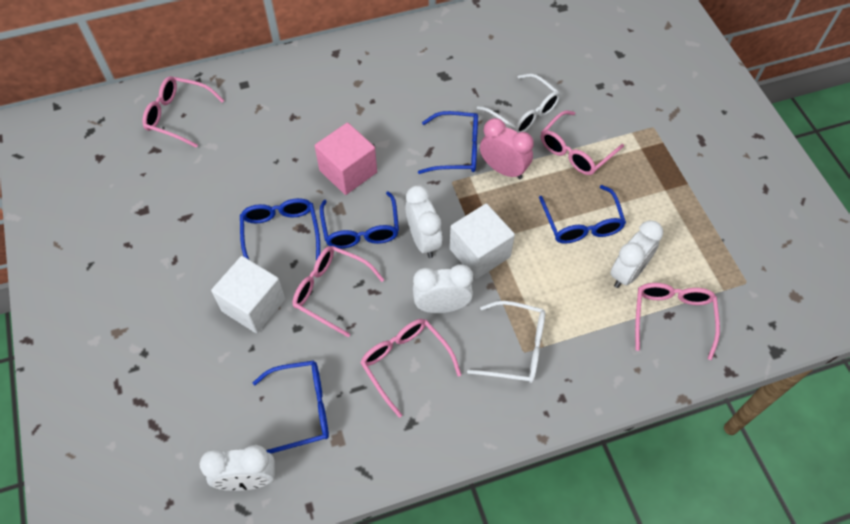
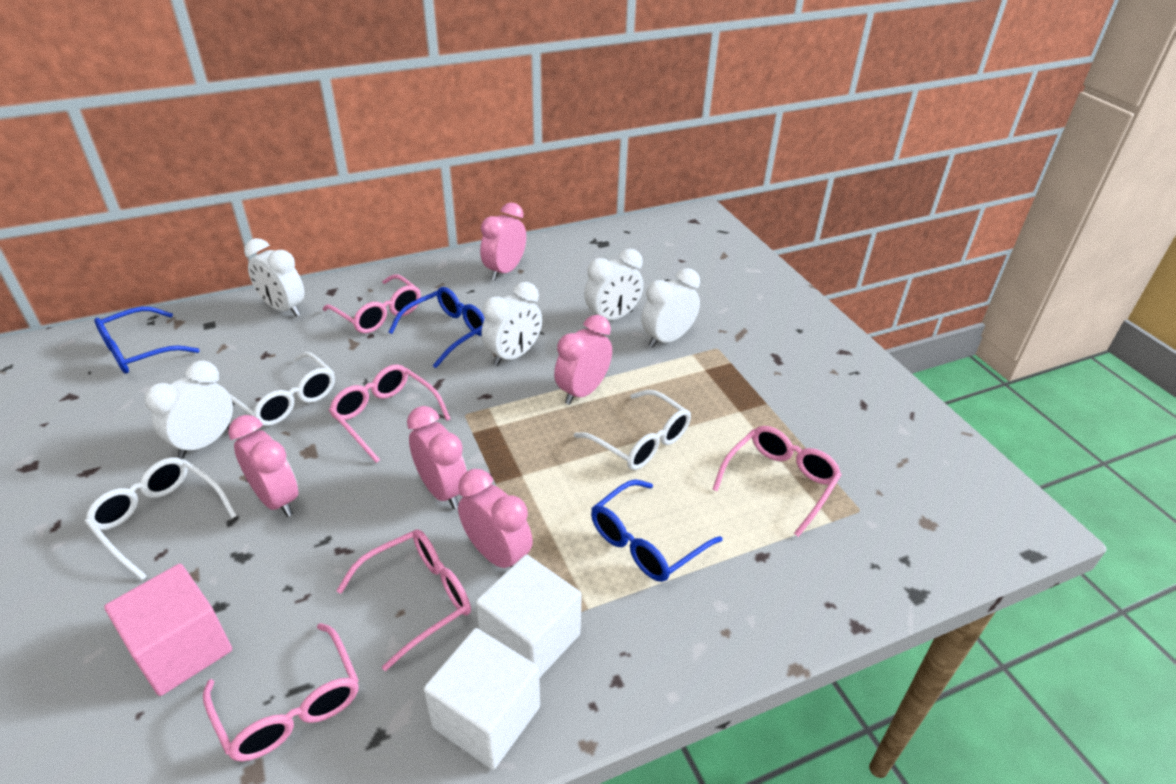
blue glasses: [240,198,320,260] [253,360,329,454] [320,191,399,249] [418,111,478,174] [539,185,626,244] = 5 -> [94,307,200,374] [388,287,485,368] [591,479,722,582] = 3
pink clock: [480,118,534,179] = 1 -> [228,415,298,517] [407,406,467,509] [458,469,533,568] [480,202,526,281] [554,315,612,405] = 5
white clock: [200,445,275,491] [406,185,442,258] [413,264,473,313] [610,220,663,288] = 4 -> [144,360,233,458] [244,238,304,317] [481,282,542,366] [584,249,643,320] [641,268,700,348] = 5
white glasses: [467,301,545,383] [477,73,561,133] = 2 -> [85,457,237,580] [229,352,335,426] [574,390,691,470] = 3

